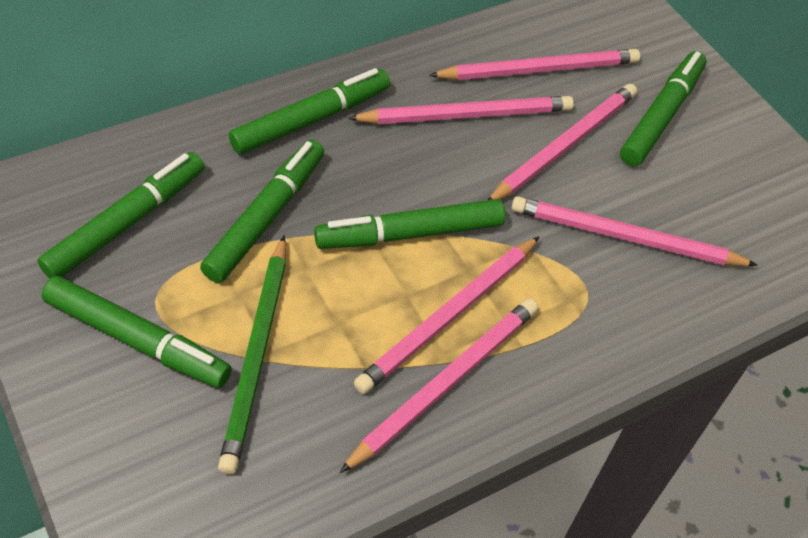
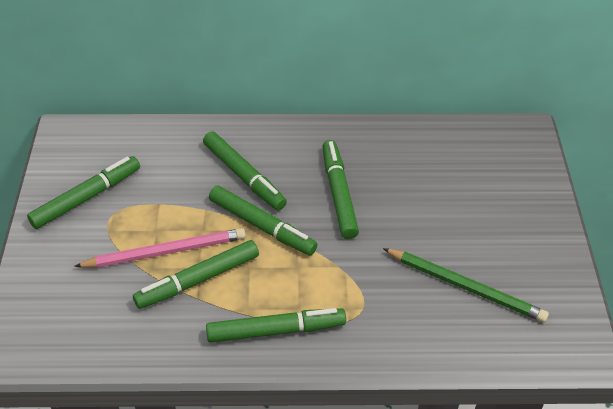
pink pencil: [339,299,538,473] [348,96,574,124] [354,236,540,394] [429,49,640,80] [488,84,637,200] [511,196,758,266] = 6 -> [74,228,246,268] = 1

